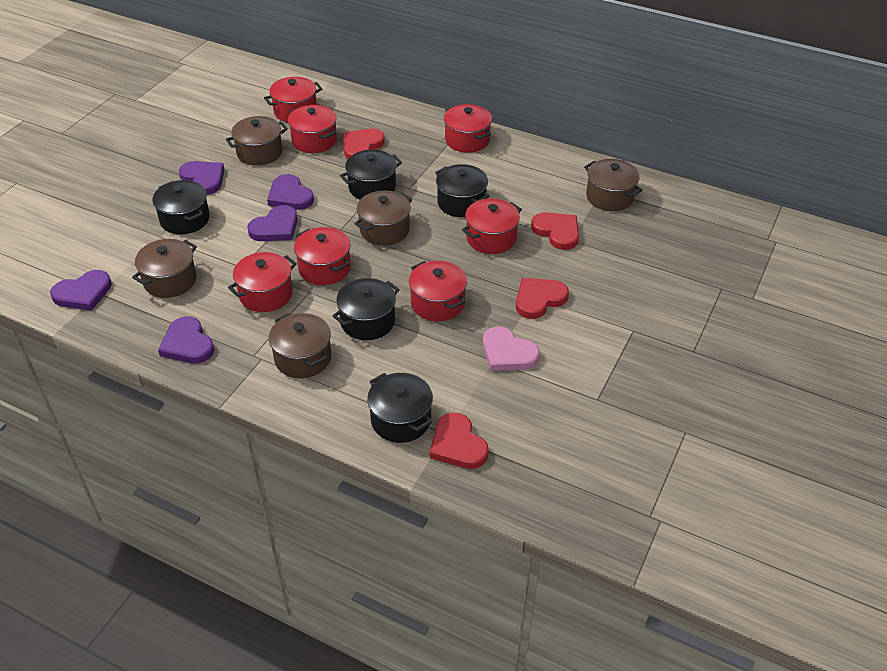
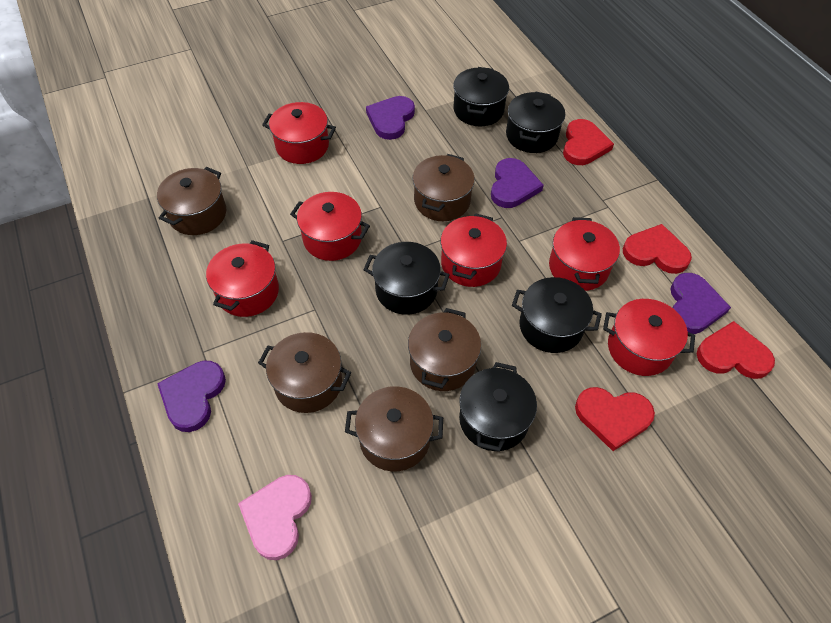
purple heart: [50,270,112,311] [158,316,215,363] [179,161,225,195] [247,205,298,241] [267,174,314,210] = 5 -> [157,361,226,432] [366,96,415,140] [491,158,544,208] [670,273,731,334] = 4
red pot: [228,252,297,312] [264,77,322,123] [288,105,337,153] [294,227,351,285] [409,261,467,321] [444,104,492,153] [462,198,522,254] = 7 -> [206,240,279,317] [262,102,336,164] [290,192,370,261] [441,213,507,287] [549,217,620,291] [603,299,695,376] = 6

